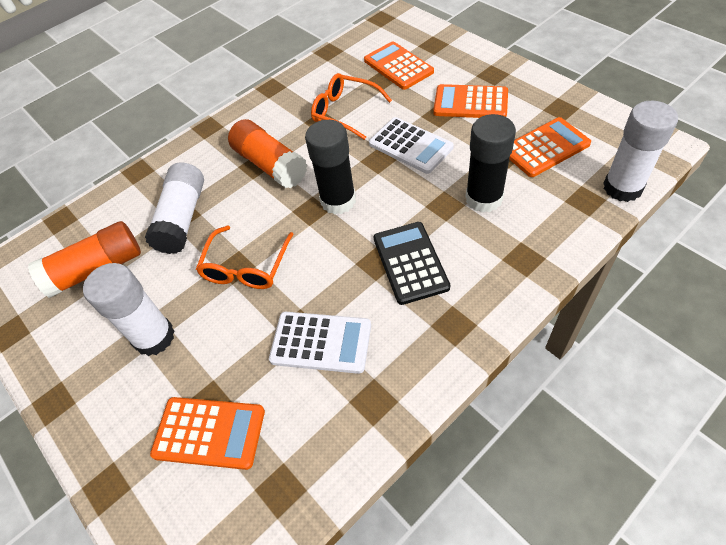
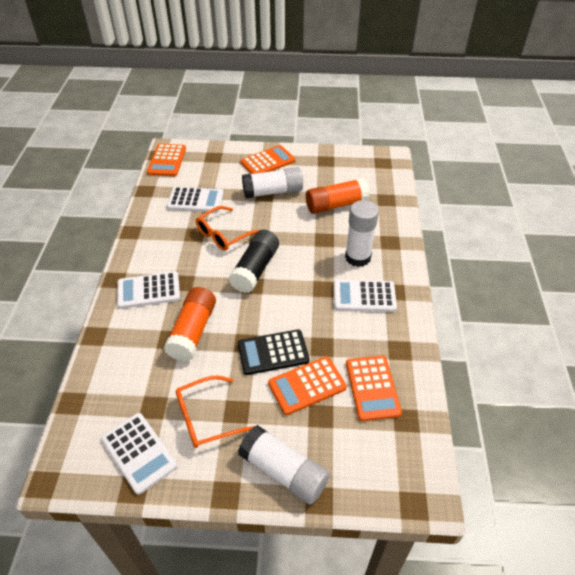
black glue stick: [305,120,356,215] [465,114,516,213] = 2 -> [228,230,279,293] = 1
white calculator: [269,312,371,374] [369,117,454,174] = 2 -> [101,413,177,495] [117,272,180,309] [167,187,224,212] [334,280,397,312] = 4

